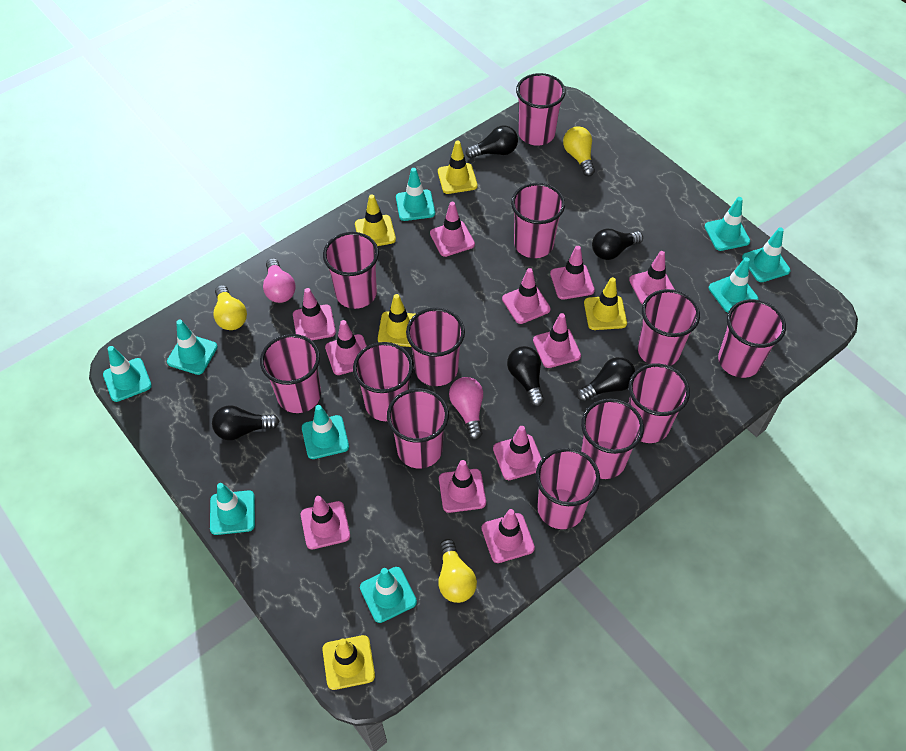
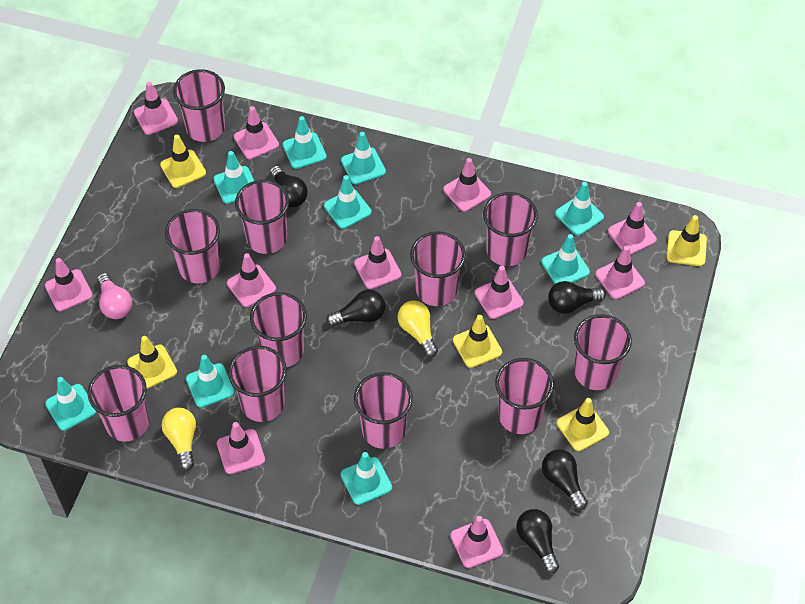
pink cup: [260,334,321,413] [323,232,379,309] [353,342,413,421] [387,388,449,469] [406,308,465,386] [511,183,565,258] [516,73,566,146] [536,448,600,529] [581,398,644,479] [629,363,690,443] [638,289,700,366] [718,299,786,378] = 12 -> [88,365,149,442] [165,209,220,283] [173,69,225,142] [228,346,287,422] [235,180,289,254] [250,292,307,367] [354,372,413,449] [410,231,466,306] [483,192,538,266] [495,358,554,434] [574,314,632,390] = 11
pink light bulb: [263,258,296,303] [449,377,483,440] = 2 -> [97,273,132,319] = 1
yellow light bulb: [213,285,247,330] [438,539,477,603] [563,126,595,176] = 3 -> [161,408,196,471] [397,300,438,357] = 2

